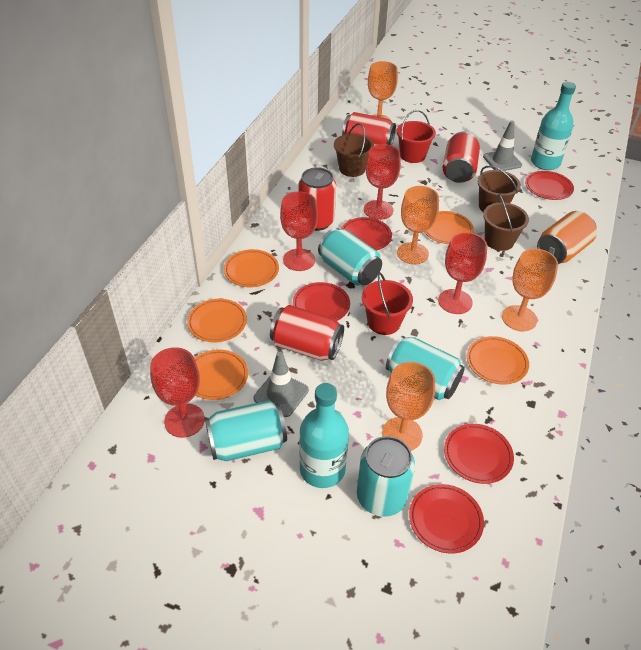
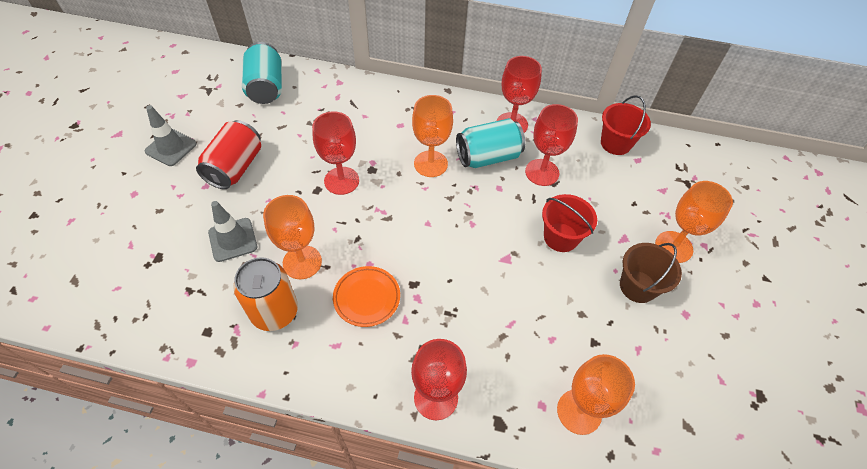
brown bucket: [334,123,374,177] [477,166,521,212] [483,194,529,251] = 3 -> [620,243,682,303] = 1
orange plate: [187,299,247,343] [194,350,248,400] [224,249,279,287] [424,211,474,244] [467,336,529,385] = 5 -> [333,266,400,327] = 1
red can: [270,305,344,361] [298,167,336,231] [342,112,396,146] [443,131,480,183] = 4 -> [196,120,261,189] = 1
red plate: [293,282,350,321] [341,217,392,251] [409,484,484,554] [444,424,514,484] [525,171,574,200] = 5 -> none = 0
turquoise bottle: [299,383,349,488] [531,82,576,170] = 2 -> none = 0
turquoise can: [205,400,287,461] [318,228,382,285] [357,436,415,517] [386,336,465,400] = 4 -> [242,42,282,104] [456,118,525,168] = 2

